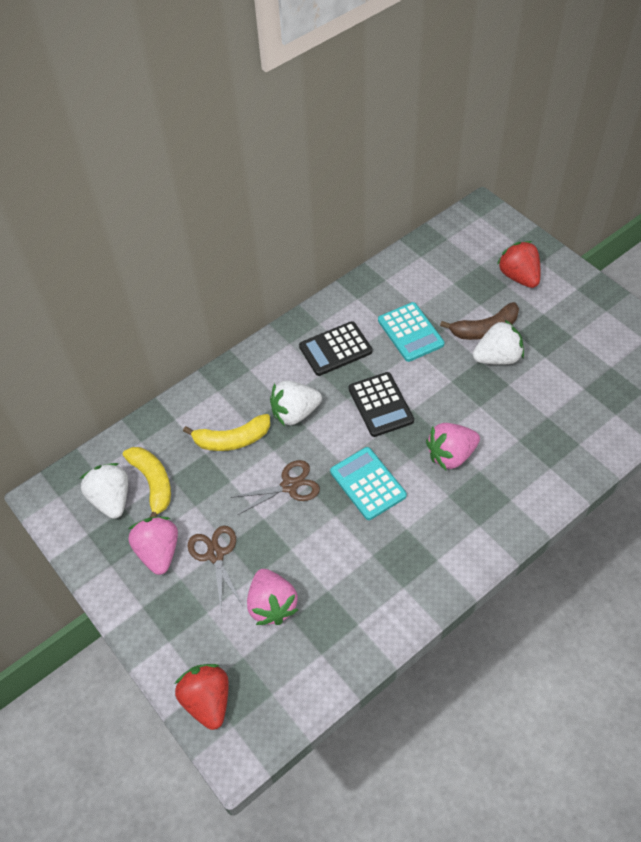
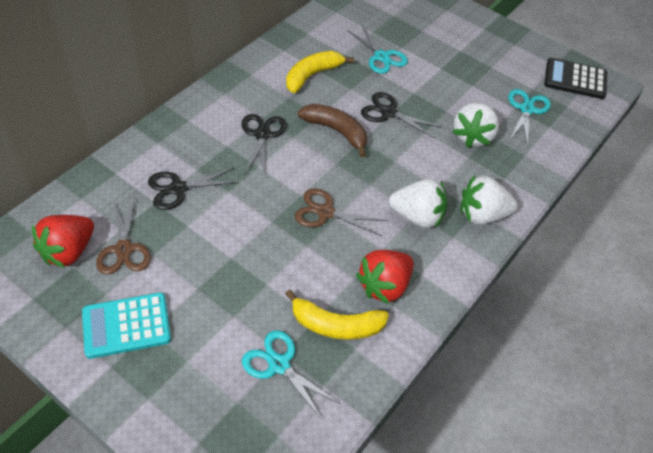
black calculator: [299,321,372,376] [349,372,414,437] = 2 -> [544,58,607,99] = 1
black scissors: none = 0 -> [148,167,238,210] [242,114,287,175] [361,92,441,138] = 3
pink strawberry: [129,517,178,575] [247,569,298,625] [426,423,480,470] = 3 -> none = 0
turquoise calculator: [330,447,407,520] [378,302,444,362] = 2 -> [82,292,171,359] = 1
turquoise scissors: none = 0 -> [242,330,340,421] [347,25,408,74] [508,89,551,148] = 3

